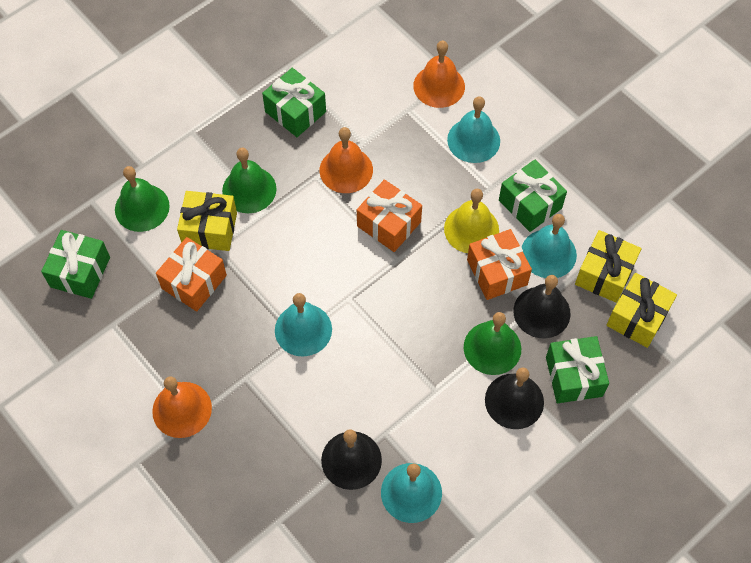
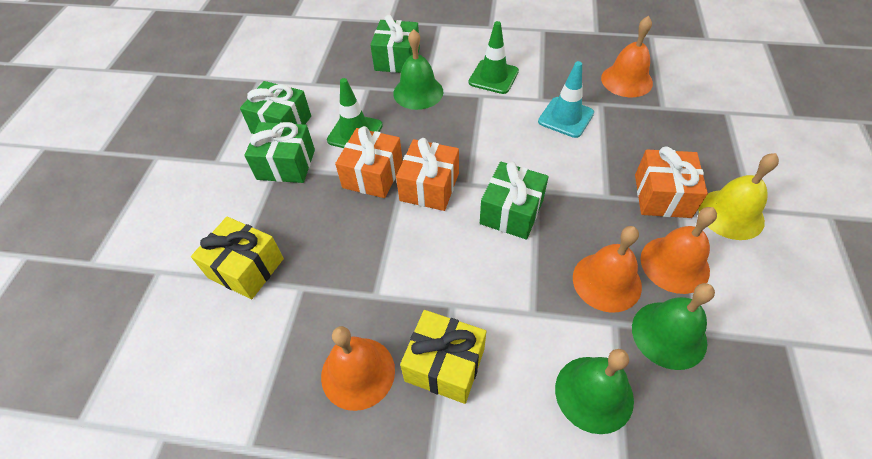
black bell: [321,429,382,490] [485,368,544,429] [513,275,571,338] = 3 -> none = 0
green traffic cone: none = 0 -> [327,78,383,148] [469,21,519,94] = 2
orange bell: [152,376,212,438] [320,127,373,193] [413,41,465,108] = 3 -> [321,326,395,411] [573,226,642,313] [601,16,653,97] [641,207,717,294] = 4
turquoise bell: [275,293,332,356] [381,463,442,523] [447,96,500,163] [522,214,577,278] = 4 -> none = 0
turquoise traffic cone: none = 0 -> [538,61,594,138] = 1
yellow gift: [177,191,237,251] [575,230,641,303] [606,273,677,348] = 3 -> [191,217,284,299] [400,310,486,404] = 2

